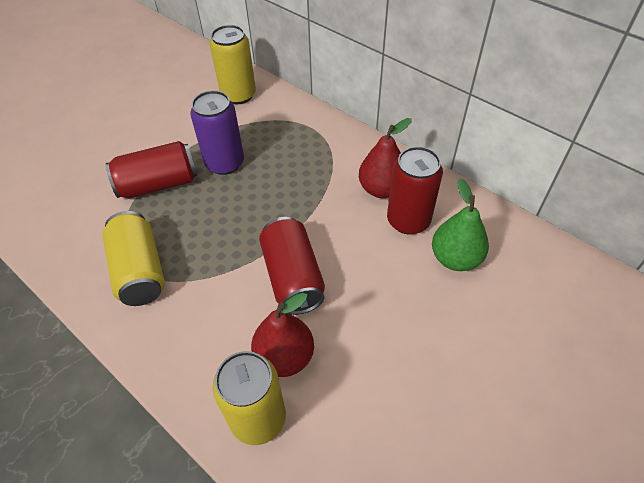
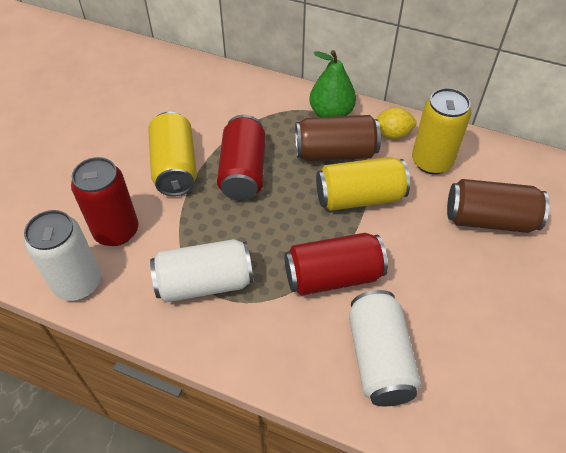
brown can: none = 0 -> [295,115,381,161] [447,179,549,233] = 2
purple can: [190,90,244,175] = 1 -> none = 0
red pear: [251,293,314,377] [359,118,412,198] = 2 -> none = 0
white can: none = 0 -> [24,210,101,301] [150,239,253,302] [349,290,421,406] = 3
yellow lemon: none = 0 -> [376,107,417,139] = 1

